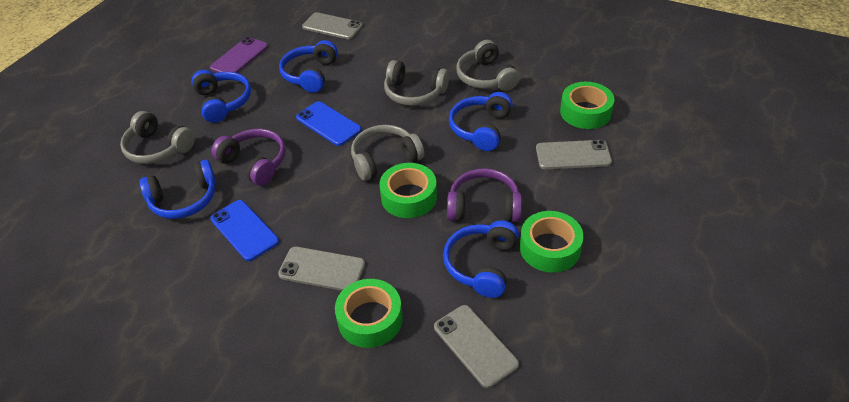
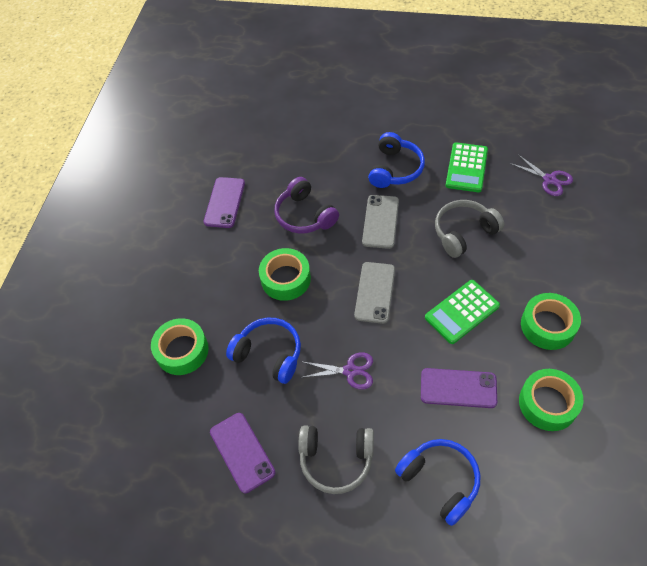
blue headphones: [139,160,216,219] [191,70,251,123] [279,40,338,93] [443,220,519,298] [449,92,513,151] = 5 -> [226,318,301,384] [368,132,425,188] [395,439,480,526] = 3
blue phone: [210,200,279,261] [296,101,361,146] = 2 -> none = 0
green calculator: none = 0 -> [425,280,500,344] [446,142,488,192] = 2
grey headphones: [120,111,195,164] [351,125,424,181] [384,60,449,106] [456,40,520,91] = 4 -> [298,425,374,494] [435,200,504,258] = 2
grey phone: [278,247,365,291] [302,12,363,39] [434,305,519,388] [536,140,612,169] = 4 -> [354,262,395,324] [362,195,399,249] = 2
purple headphones: [211,129,286,186] [447,168,522,222] = 2 -> [274,177,339,234] = 1
purple phone: [210,37,268,73] = 1 -> [204,177,245,228] [210,413,275,493] [421,368,497,408] = 3
purple scissors: none = 0 -> [300,352,373,389] [509,154,573,196] = 2

